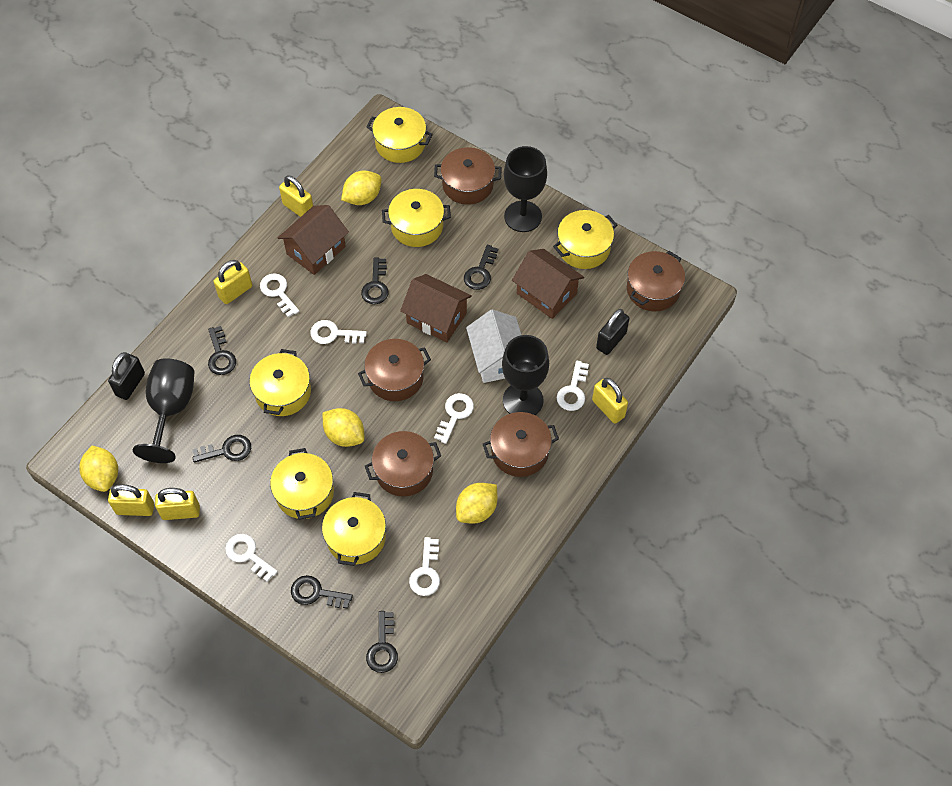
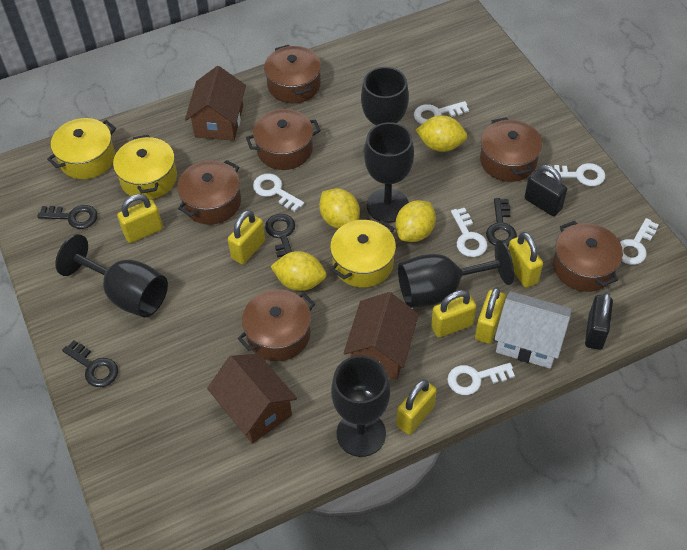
black goblet: [133,358,195,463] [502,335,549,415] [504,146,547,232] = 3 -> [55,234,168,318] [331,355,390,457] [361,67,409,152] [364,122,414,223] [398,240,514,308] = 5
black key: [192,435,251,463] [208,326,236,375] [291,575,353,609] [361,258,389,304] [366,611,398,673] [464,245,498,290] = 6 -> [37,205,98,229] [62,340,118,387] [265,214,295,259] [486,198,517,247] = 4
brown pot: [358,339,431,401] [365,431,441,496] [434,147,502,205] [483,412,559,477] [627,251,685,311] = 5 -> [177,160,241,225] [237,289,315,361] [246,109,321,170] [264,45,321,103] [480,117,542,182] [553,221,623,292] = 6
yellow padlock: [108,484,154,516] [155,488,200,520] [213,260,252,304] [279,176,313,217] [592,378,628,424] = 5 -> [117,194,163,243] [228,210,265,264] [396,379,437,435] [431,290,476,337] [475,287,506,344] [508,232,543,288] = 6
yellow pot: [249,349,311,416] [270,448,334,520] [322,492,386,566] [367,107,433,163] [382,189,451,247] [553,210,617,269] = 6 -> [47,118,116,179] [113,135,177,199] [330,220,396,288] = 3

